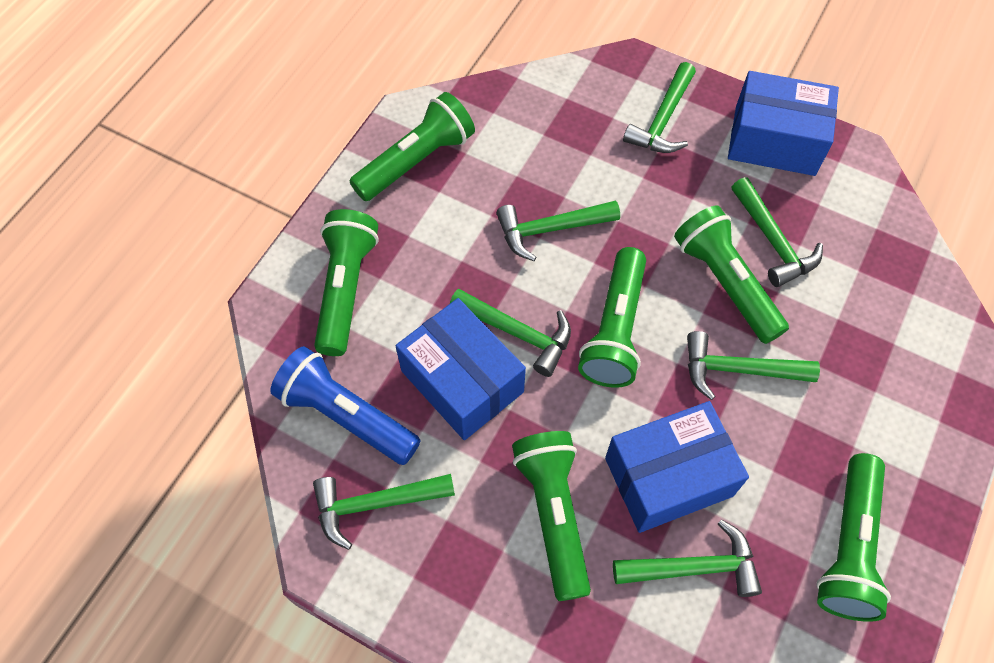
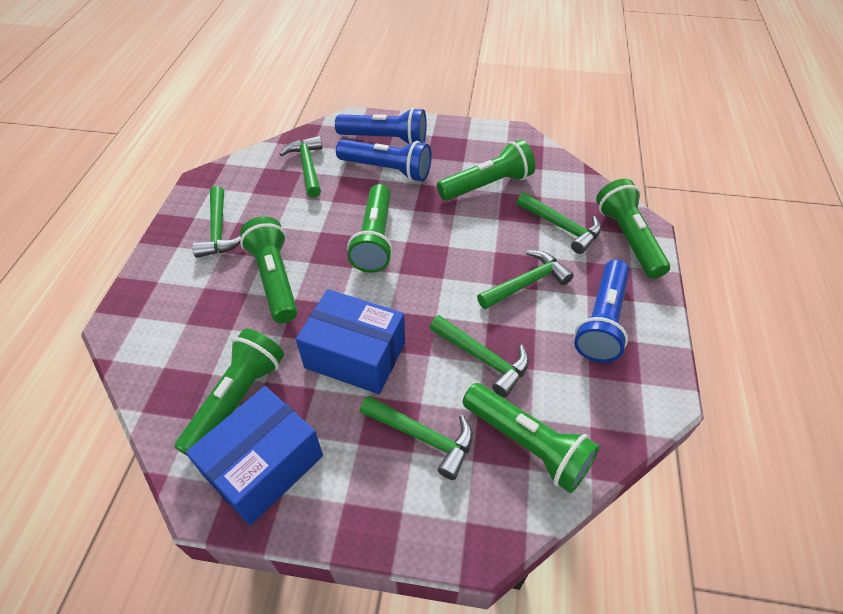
blue box: [396,298,526,440] [605,401,749,533] [728,71,839,176] = 3 -> [186,386,323,525] [296,289,405,394] = 2
blue flashlight: [270,346,421,465] = 1 -> [335,107,427,144] [336,139,432,182] [574,260,630,363] = 3
green hammer: [313,474,455,550] [450,289,571,377] [497,201,620,261] [613,519,762,597] [623,62,696,153] [687,331,820,400] [731,177,823,287] = 7 -> [192,186,241,258] [279,136,322,198] [360,395,473,480] [430,315,529,397] [477,250,574,309] [517,192,601,254] = 6

